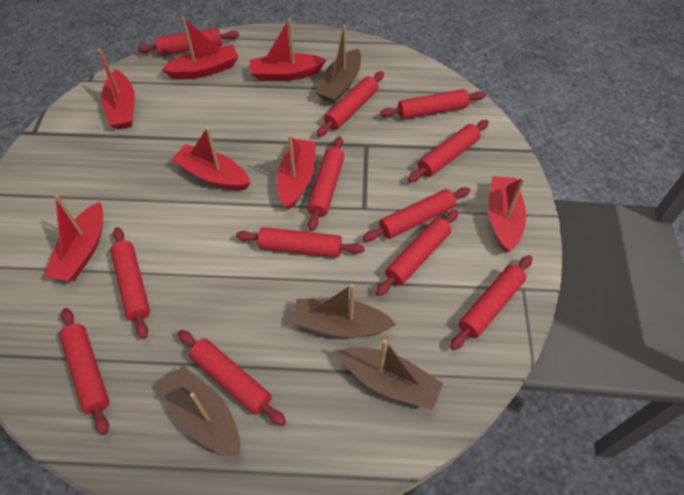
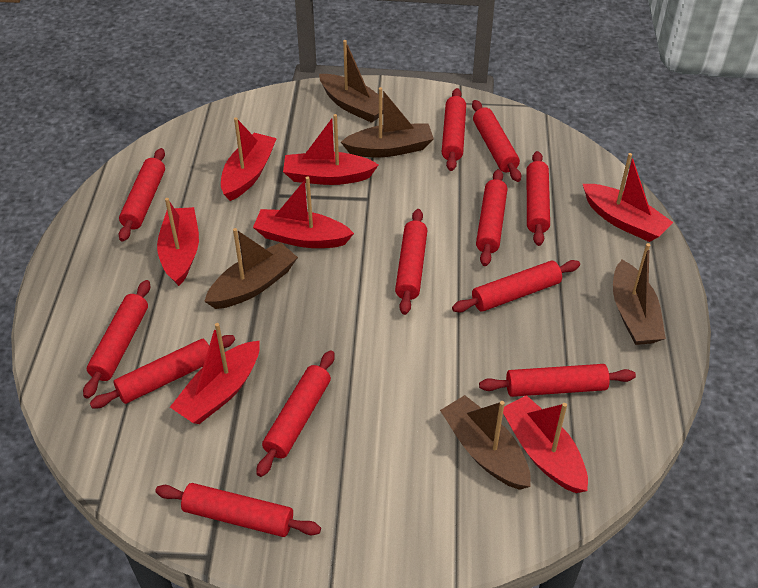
brown boat: [159,366,240,457] [292,284,396,338] [315,25,361,104] [338,339,443,410] = 4 -> [204,228,298,309] [319,40,383,123] [341,87,434,157] [440,395,531,490] [613,243,666,345] = 5

